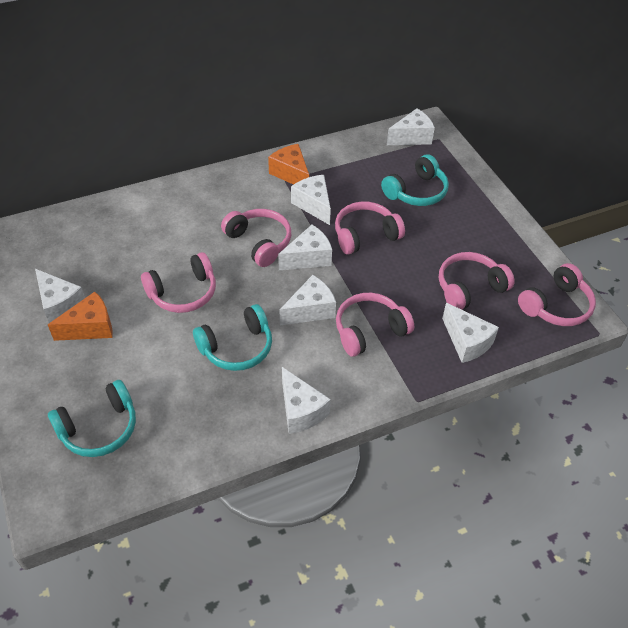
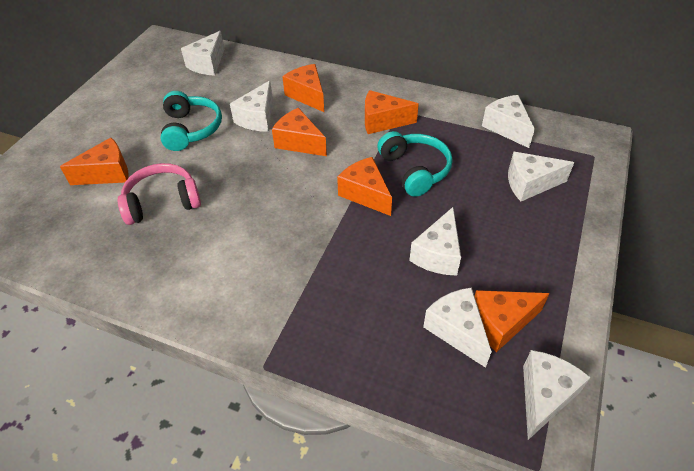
orange cheese: [48,292,113,341] [268,144,309,185] = 2 -> [60,138,129,185] [272,108,327,156] [282,64,324,112] [337,157,392,216] [365,90,419,134] [475,290,550,352] = 6
pink headphones: [141,252,216,313] [221,209,291,267] [335,202,405,255] [336,293,414,357] [439,252,515,310] [518,263,596,326] = 6 -> [117,163,201,225] = 1
turquoise headphones: [48,380,136,457] [193,304,272,371] [381,154,449,206] = 3 -> [161,91,222,151] [377,131,453,197] = 2

